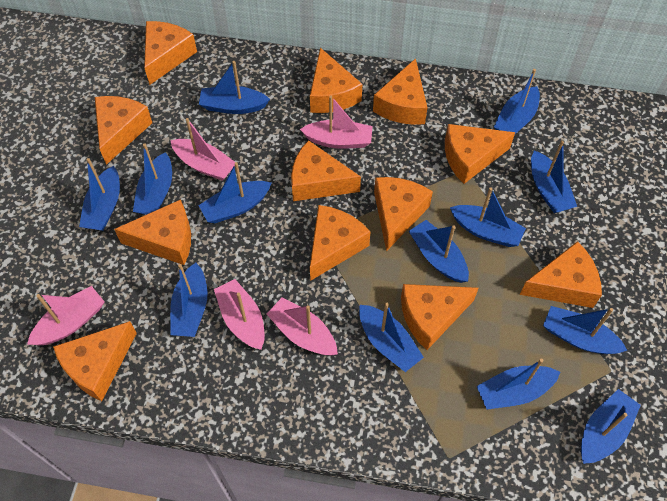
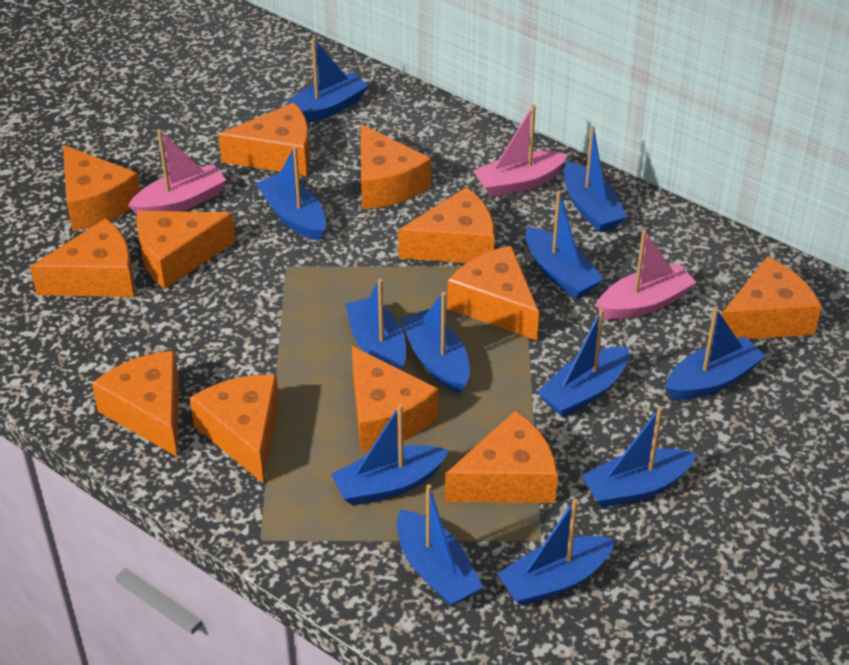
blue boat: [79,158,120,231] [133,144,172,215] [170,263,207,337] [198,162,271,223] [199,61,270,114] [359,303,424,372] [409,220,469,283] [450,187,526,247] [477,358,560,410] [494,69,540,134] [531,141,577,213] [543,306,628,354] [581,389,641,464] = 13 -> [256,147,326,241] [285,38,369,123] [331,404,449,506] [345,279,406,370] [397,484,483,606] [400,292,470,393] [497,499,615,606] [525,191,604,298] [537,309,629,417] [564,126,627,232] [581,407,697,508] [665,308,766,400] = 12
pink boat: [27,286,105,345] [170,118,235,181] [214,279,265,350] [266,297,338,355] [300,95,372,149] = 5 -> [128,130,226,214] [473,105,568,197] [596,230,697,319] = 3

